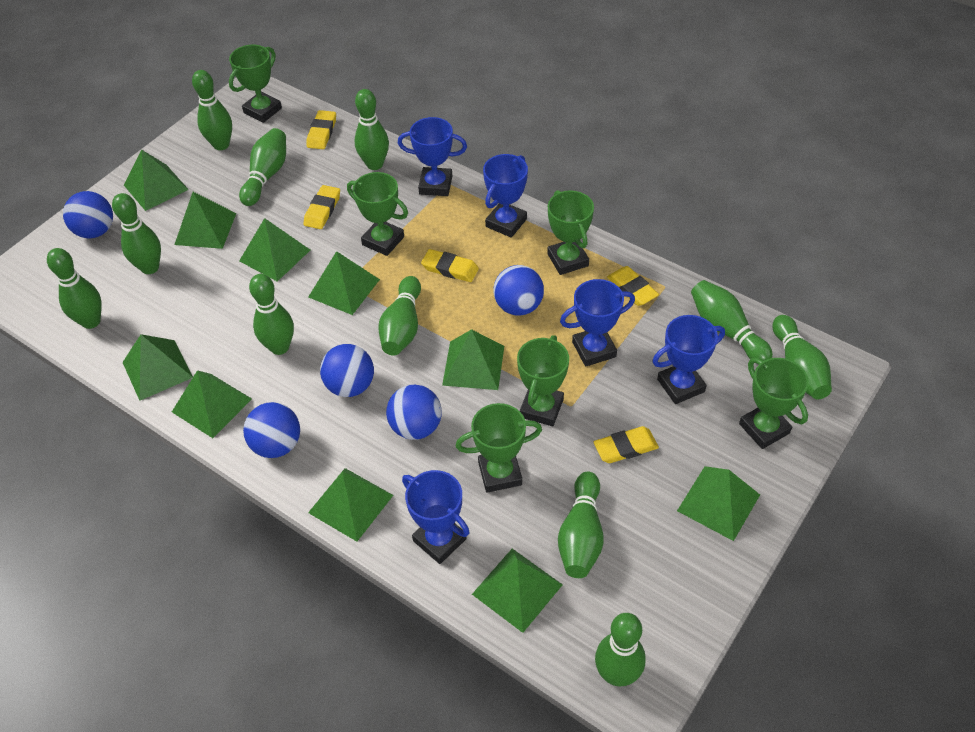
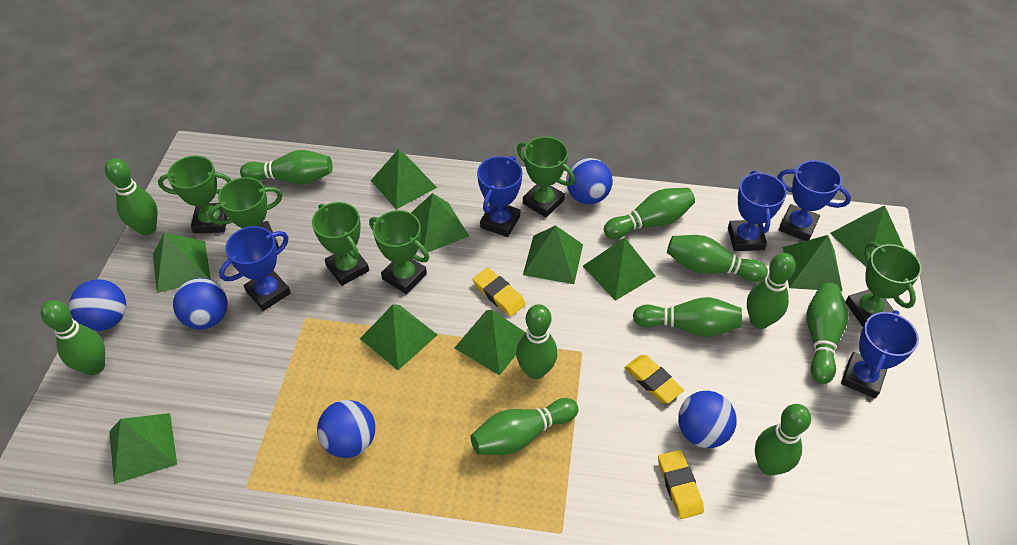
yellow eraser: [303,185,340,229] [306,110,336,149] [421,249,479,282] [594,426,659,463] [607,266,659,306] = 5 -> [473,268,526,317] [625,355,684,403] [658,450,704,519] = 3

